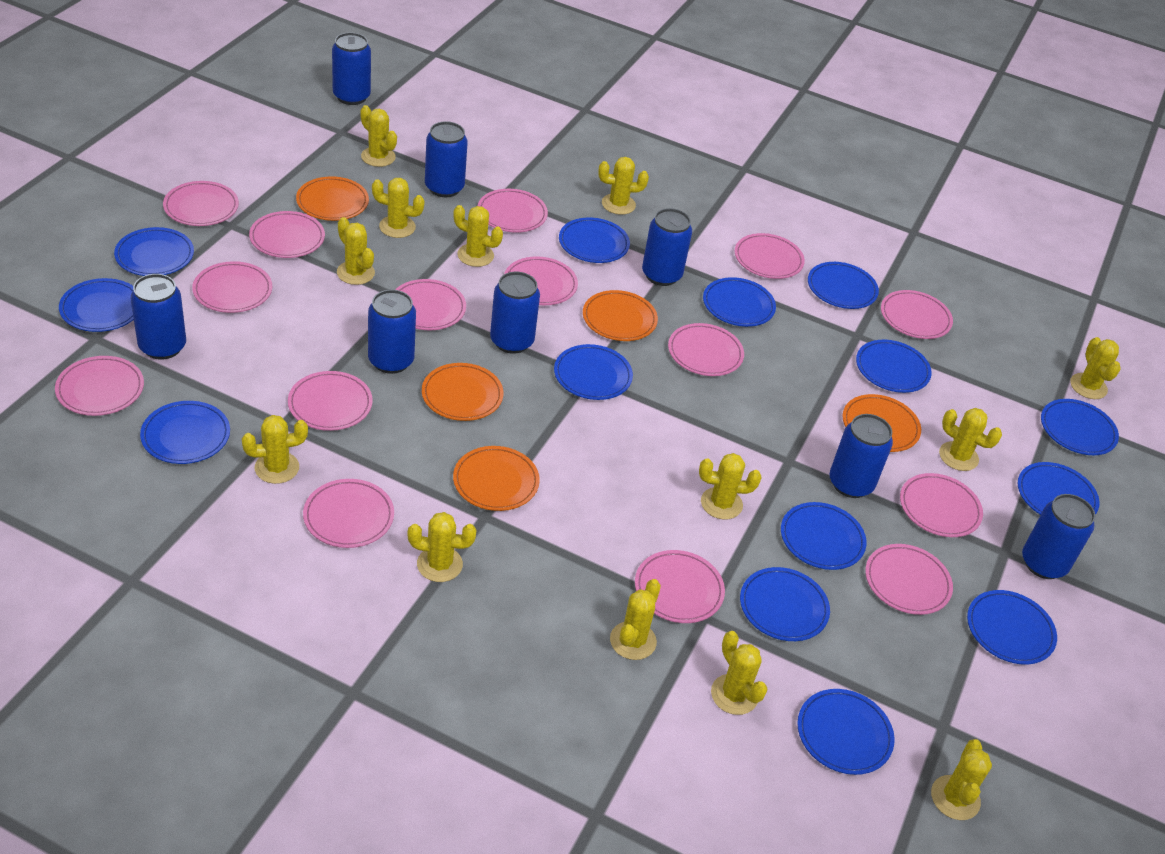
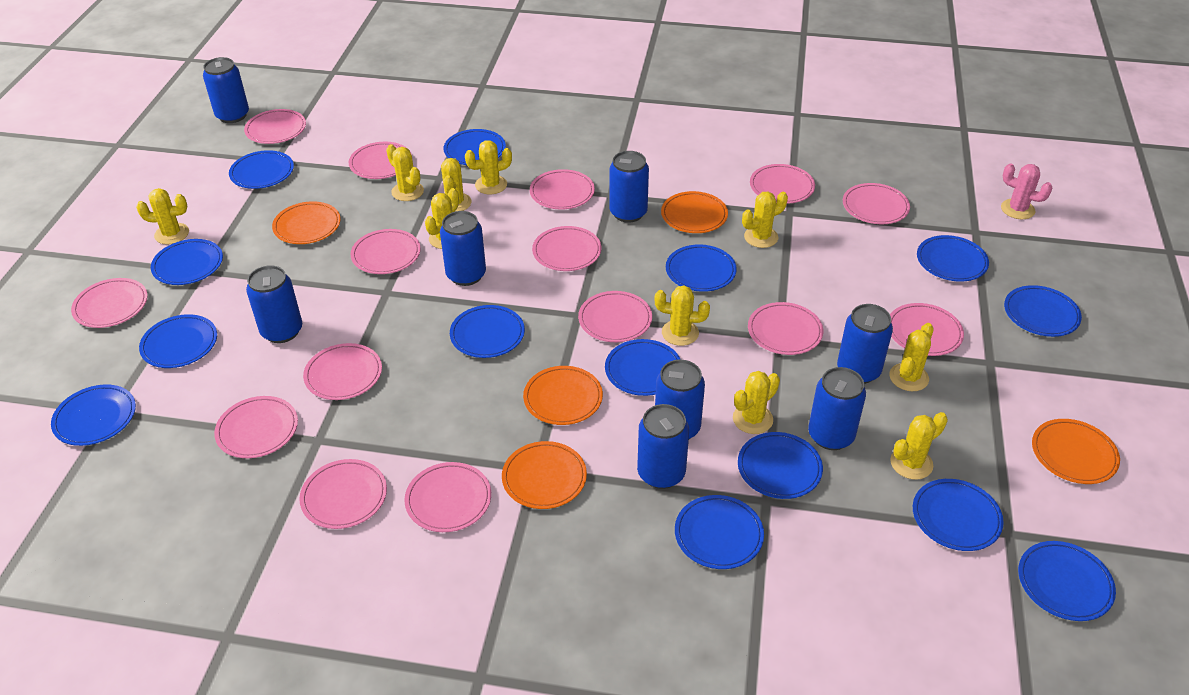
pink cactus: none = 0 -> [1001,164,1053,219] = 1
yellow cactus: [242,415,308,484] [337,217,375,285] [360,105,397,167] [372,178,425,238] [407,512,477,582] [453,205,503,267] [598,157,649,215] [610,579,661,660] [699,453,761,519] [711,631,768,715] [931,739,992,820] [939,408,1002,471] [1070,337,1121,399] = 13 -> [136,188,189,245] [386,144,424,201] [425,188,459,249] [441,158,471,211] [465,140,512,194] [655,286,710,346] [733,371,780,434] [742,192,788,248] [889,323,934,391] [890,412,948,480] = 10

